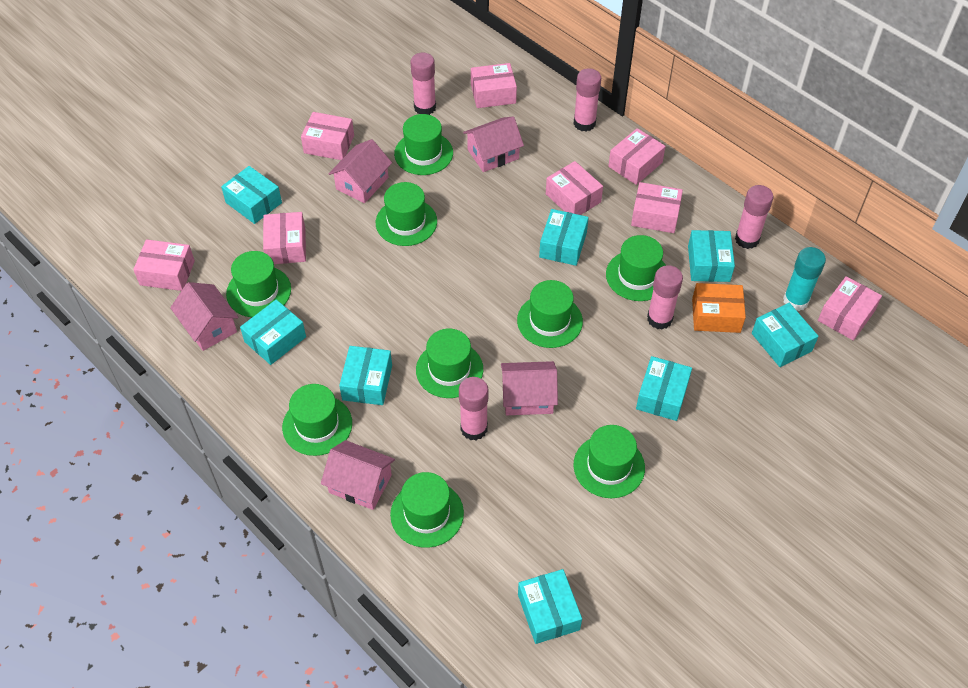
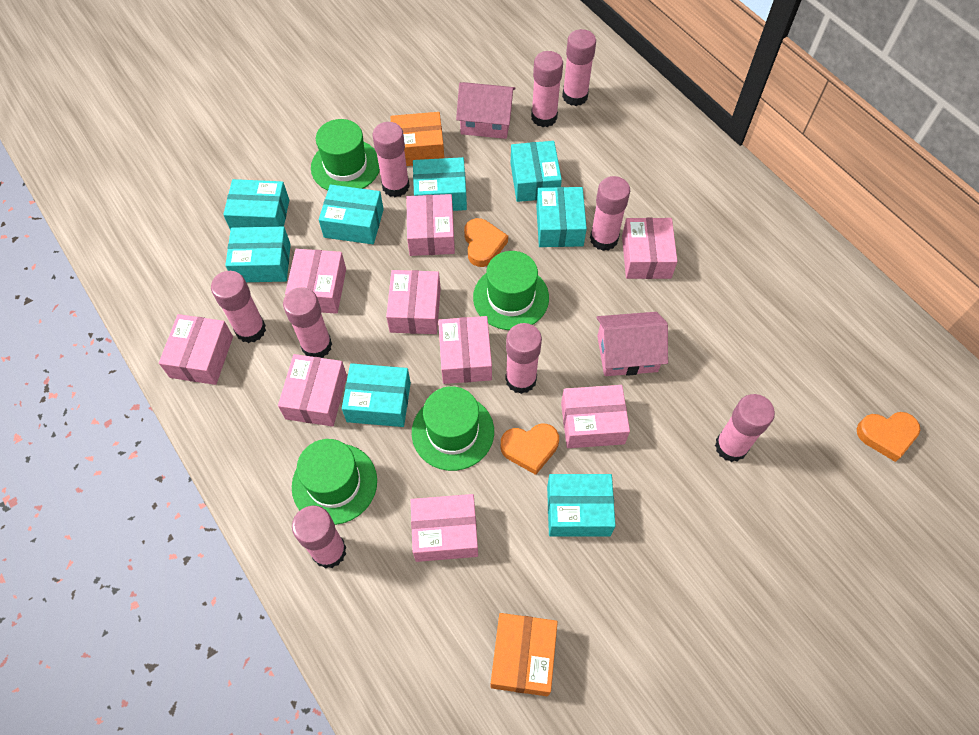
green hat: [226,251,291,317] [282,384,352,456] [376,182,437,246] [390,472,464,548] [394,114,453,175] [416,328,483,398] [517,280,583,348] [573,425,645,498] [606,235,666,301] = 9 -> [292,439,377,525] [311,119,380,191] [412,386,494,471] [473,251,549,330] = 4
orange box: [692,283,746,333] = 1 -> [390,112,444,166] [491,613,558,696] = 2
orange heart: none = 0 -> [464,218,508,267] [501,423,559,475] [857,412,920,462] = 3
pink box: [133,239,195,291] [263,212,306,264] [301,112,354,160] [471,63,517,108] [546,161,603,215] [608,128,666,185] [631,182,683,233] [818,276,882,341] = 8 -> [159,314,233,385] [278,354,347,426] [285,249,346,314] [386,270,441,334] [407,194,455,256] [410,494,478,562] [438,316,492,384] [561,385,630,448] [622,218,678,279] = 9
pink glue stick: [411,53,436,115] [459,377,488,440] [573,68,601,132] [647,265,683,329] [735,185,773,249] = 5 -> [211,271,266,343] [283,287,332,358] [292,506,347,569] [372,122,410,197] [505,323,542,394] [531,51,563,127] [562,29,596,106] [590,176,630,251] [715,394,775,462] = 9
pink house: [170,282,239,351] [321,440,395,510] [328,139,392,203] [463,116,524,172] [501,361,558,415] = 5 -> [456,82,516,139] [596,312,668,376] = 2
turquoise glue stick: [783,247,826,311] = 1 -> none = 0

